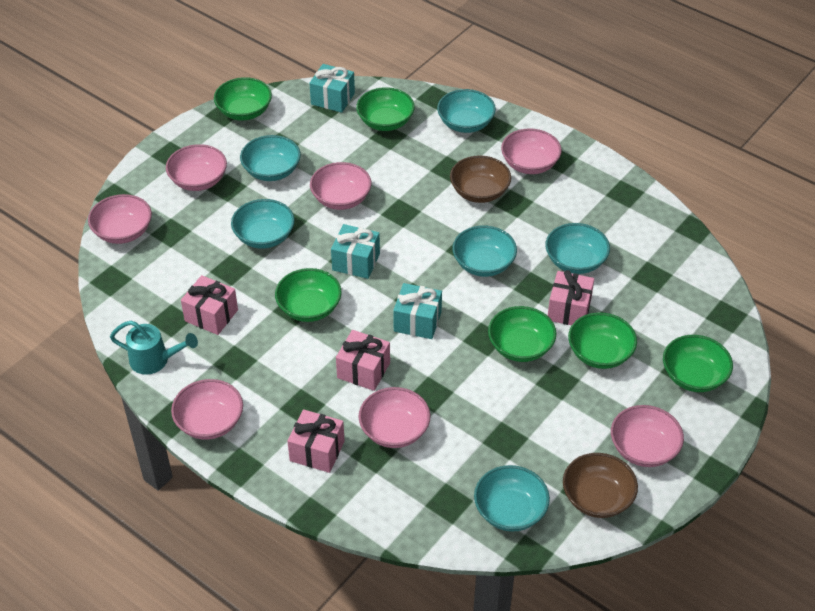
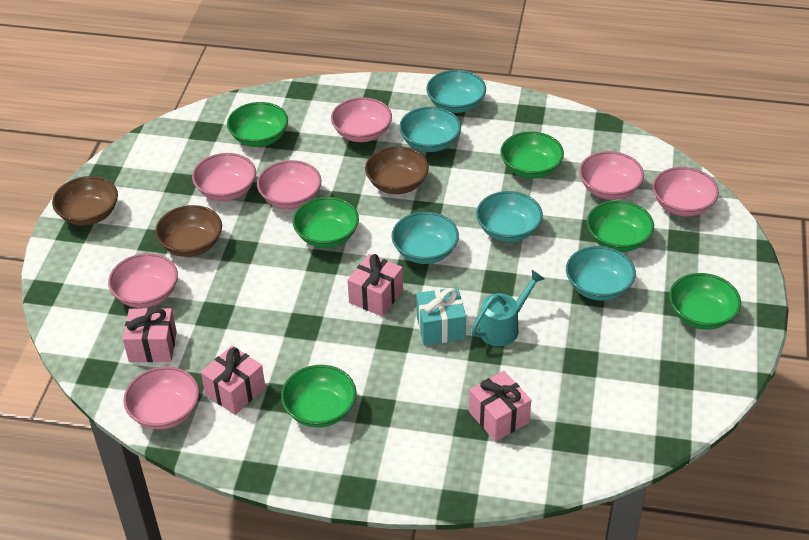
brown bowl: [450,155,511,203] [563,453,638,518] = 2 -> [52,176,118,226] [155,205,222,257] [365,146,429,194] = 3
turquoise bowl: [231,199,295,249] [240,135,301,181] [437,89,496,133] [452,226,517,277] [474,465,550,532] [545,223,610,274] = 6 -> [392,212,459,264] [399,107,461,152] [426,70,486,113] [476,191,543,242] [566,246,636,301] = 5
turquoise gift: [309,64,355,113] [331,224,380,279] [393,283,442,339] = 3 -> [416,287,466,345] = 1

